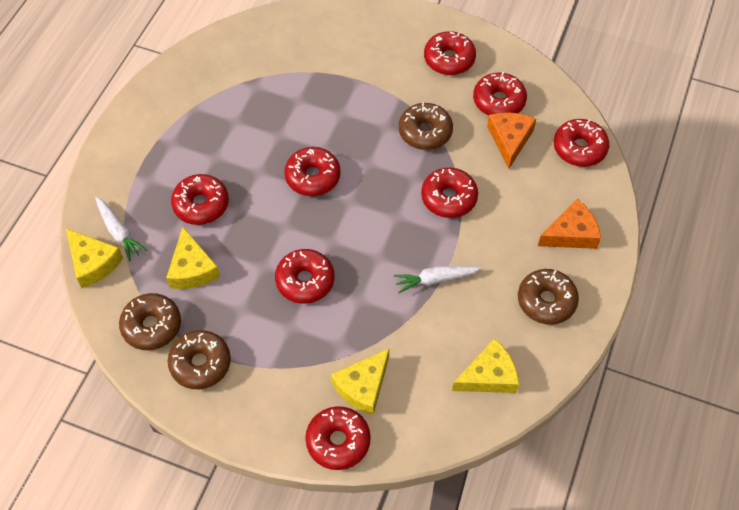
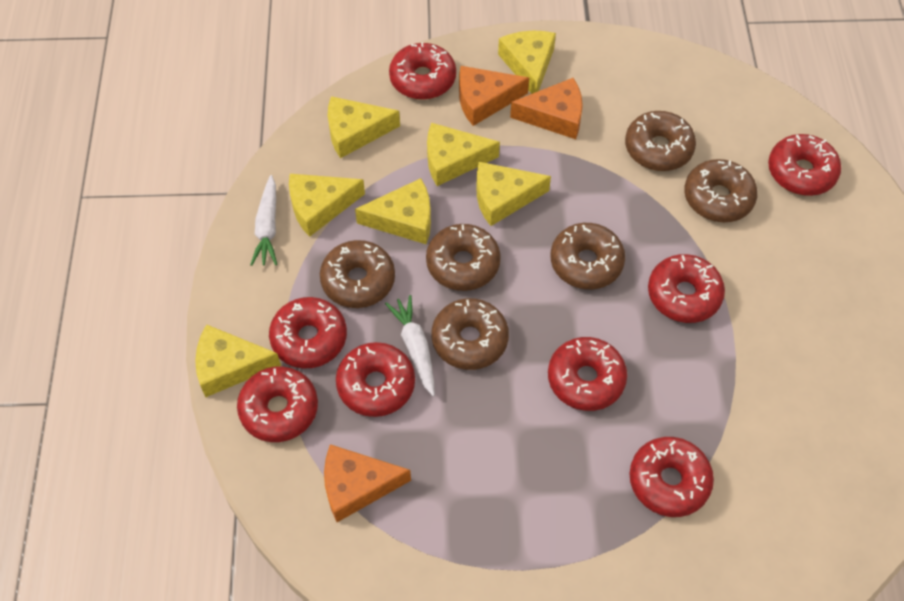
brown donut: [119,293,181,350] [168,330,231,389] [399,102,453,150] [518,269,579,325] = 4 -> [320,240,395,308] [426,224,501,291] [431,298,509,370] [550,223,625,289] [625,111,696,171] [684,159,758,222] = 6
orange cheese: [487,112,536,169] [538,199,601,249] = 2 -> [324,444,411,522] [459,66,529,126] [510,78,583,139] = 3
yellow cheese: [66,229,123,288] [166,227,220,289] [331,349,389,415] [452,338,519,393] = 4 -> [195,324,281,397] [289,174,365,237] [328,96,400,158] [355,178,431,244] [427,123,500,186] [476,162,551,226] [498,31,556,94] = 7

